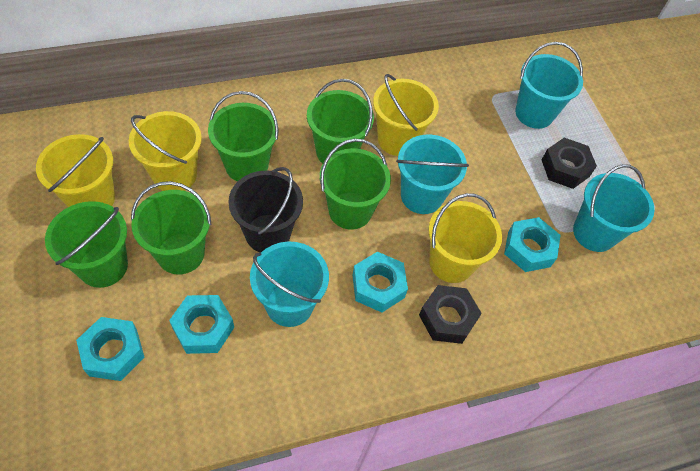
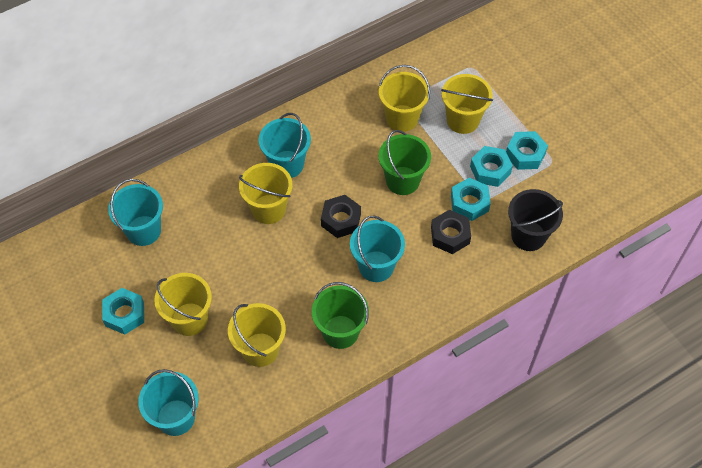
green bucket: [45,201,128,288] [131,181,212,275] [208,91,279,182] [307,79,374,164] [320,139,391,230] = 5 -> [312,282,369,349] [379,130,431,195] = 2
yellow bucket: [36,134,115,207] [129,111,202,191] [373,74,439,156] [428,193,502,283] = 4 -> [154,273,212,336] [228,303,286,367] [239,163,292,224] [379,65,430,132] [441,74,493,134] = 5

